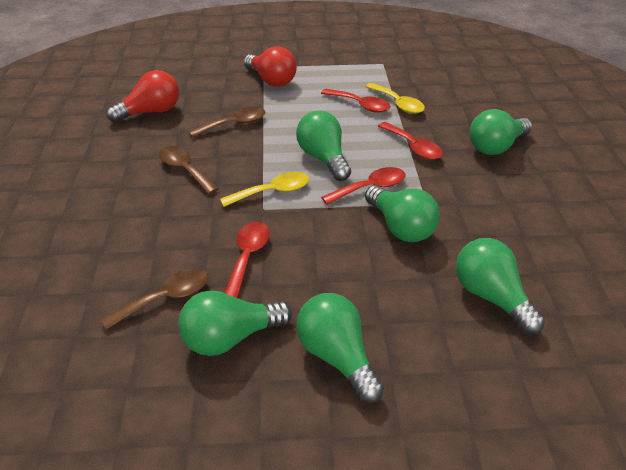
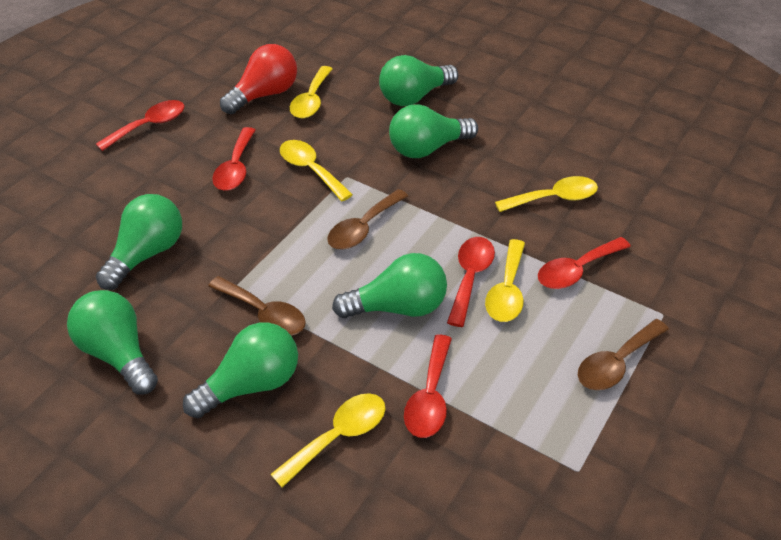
red light bulb: [107,70,179,123] [244,46,297,87] = 2 -> [220,44,297,114] = 1
red spoon: [224,222,270,298] [321,89,390,113] [321,167,405,205] [378,122,443,160] = 4 -> [96,100,184,151] [212,127,255,191] [404,334,452,438] [447,237,495,327] [538,237,631,289] = 5
yellow spoon: [220,172,309,207] [365,83,425,114] = 2 -> [270,393,385,488] [280,140,353,201] [290,66,333,118] [485,239,525,322] [495,176,598,212] = 5

